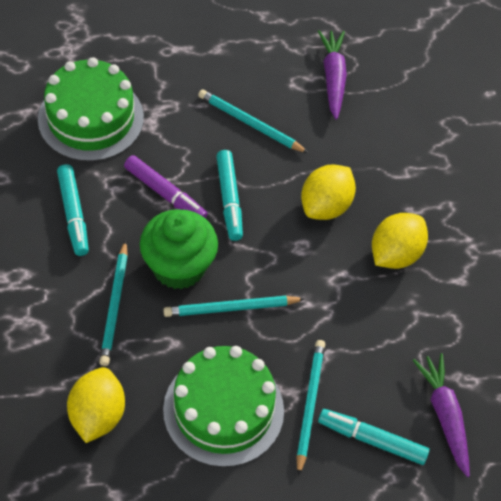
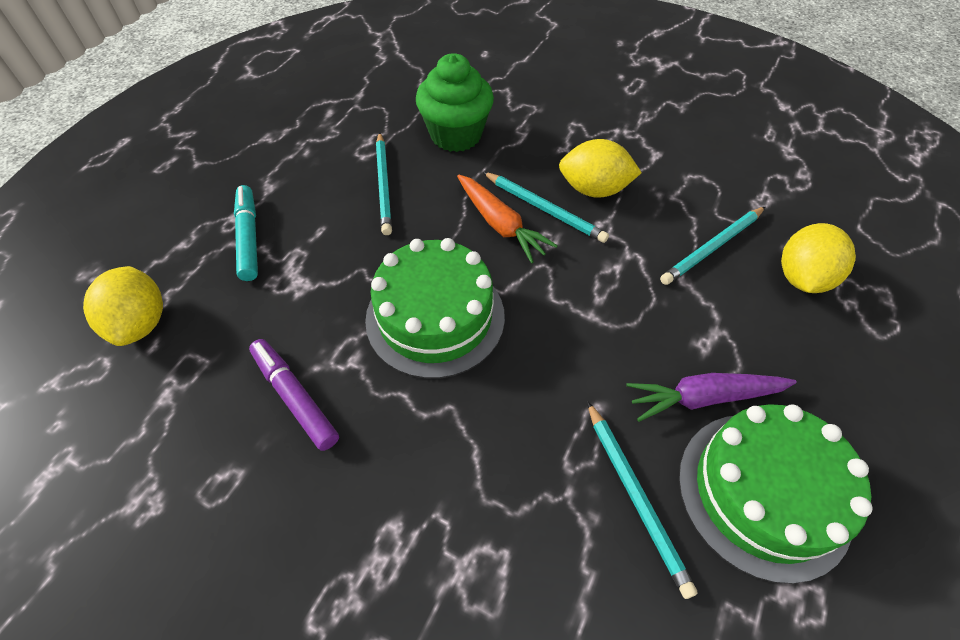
orange carrot: none = 0 -> [457,174,558,264] = 1
purple carrot: [318,30,347,120] [413,353,470,477] = 2 -> [626,373,797,422] = 1
turquoise marker: [57,164,89,256] [216,150,243,241] [318,409,430,465] = 3 -> [234,185,258,281] = 1

